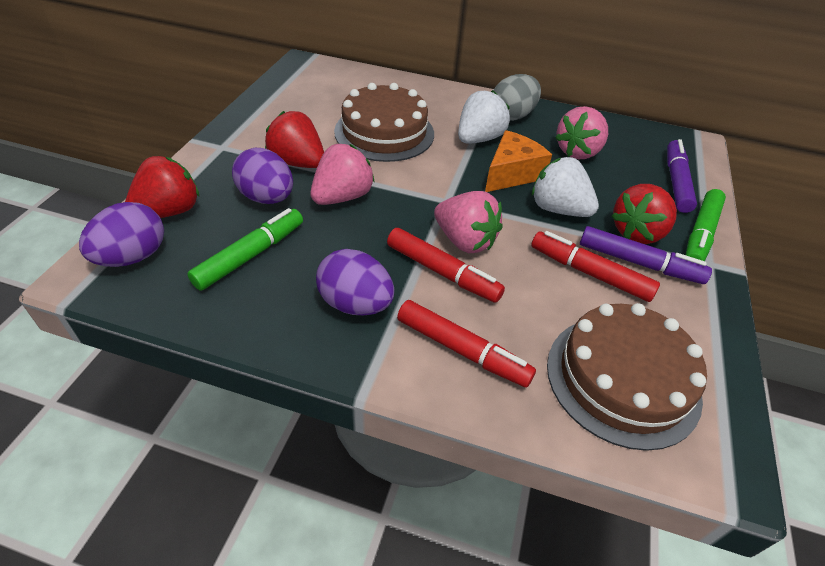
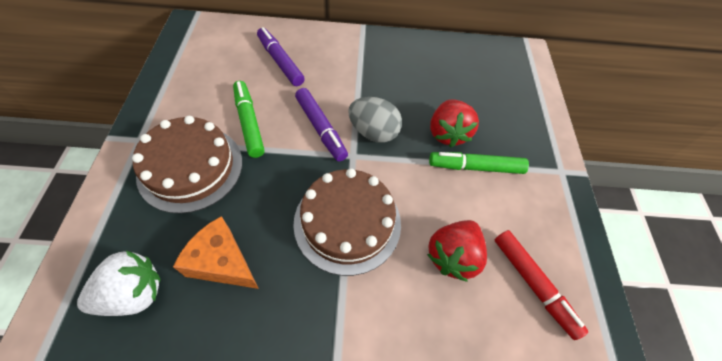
pink strawberry: [310,144,375,205] [434,191,503,253] [555,106,608,159] = 3 -> none = 0
purple egg: [79,202,164,267] [232,148,293,204] [316,249,395,315] = 3 -> none = 0
red marker: [387,228,505,303] [397,300,536,388] [531,231,660,302] = 3 -> [495,230,588,340] = 1
red strawberry: [125,156,199,218] [265,111,324,168] [611,184,677,244] = 3 -> [427,220,487,282] [430,99,479,148] = 2
white strawberry: [458,90,510,144] [532,157,599,217] = 2 -> [77,250,160,316] = 1

